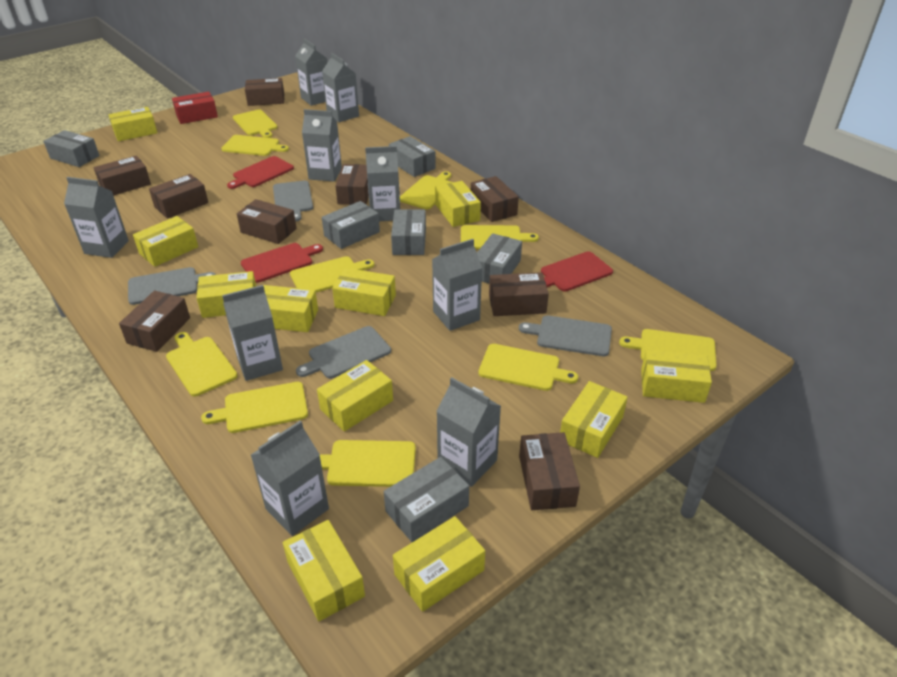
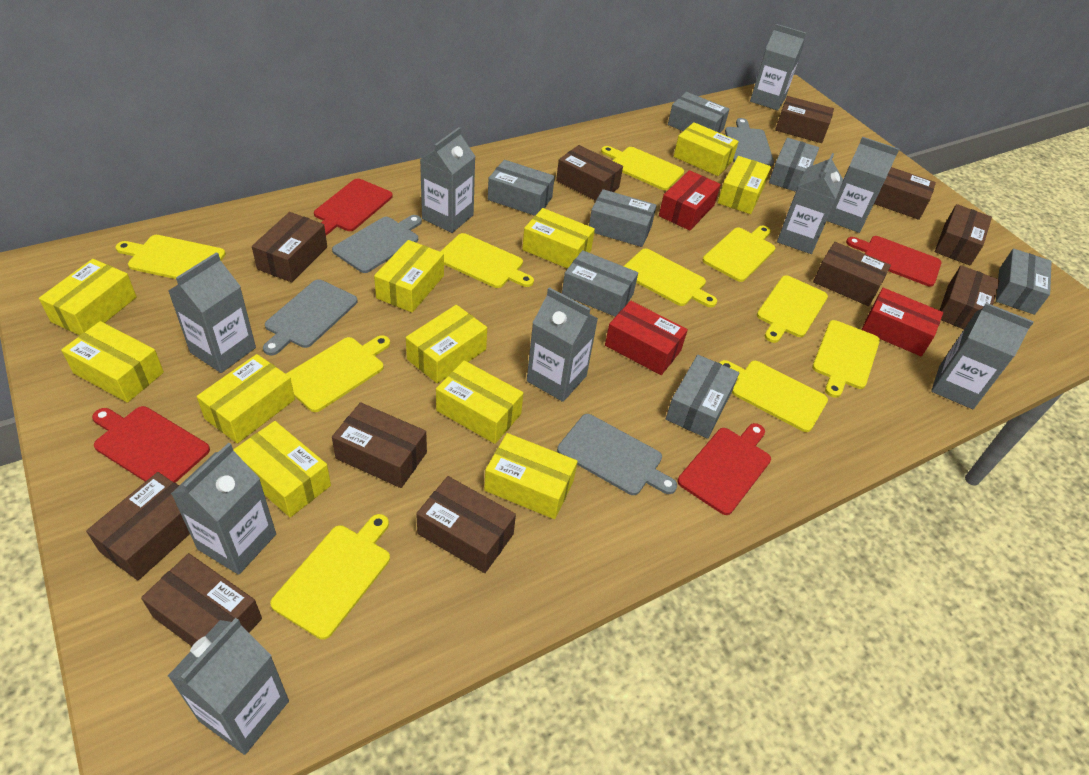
brown box: [94,155,151,196] [119,291,190,352] [149,174,208,219] [237,199,297,244] [245,78,284,106] [336,164,369,205] [471,176,519,222] [489,272,549,316] [519,432,580,510] = 9 -> [86,472,190,580] [141,553,262,646] [252,212,327,282] [332,402,427,488] [416,476,516,573] [556,145,623,201] [775,96,834,143] [813,242,891,306] [874,167,936,220] [935,204,992,266] [940,265,1000,329] = 11
grey box: [43,130,100,167] [322,201,380,249] [384,457,469,542] [389,136,436,177] [391,209,426,255] [477,233,522,284] = 6 -> [488,160,555,216] [562,250,638,317] [589,189,657,247] [666,355,739,439] [668,92,729,133] [769,138,819,192] [996,249,1052,315] = 7
red box: [172,92,218,124] = 1 -> [605,301,688,375] [659,170,721,231] [861,288,943,356] = 3
red cutting board: [227,156,294,189] [241,243,323,283] [541,251,613,292] = 3 -> [92,406,210,483] [314,178,393,235] [678,423,771,515] [846,236,941,287] = 4

